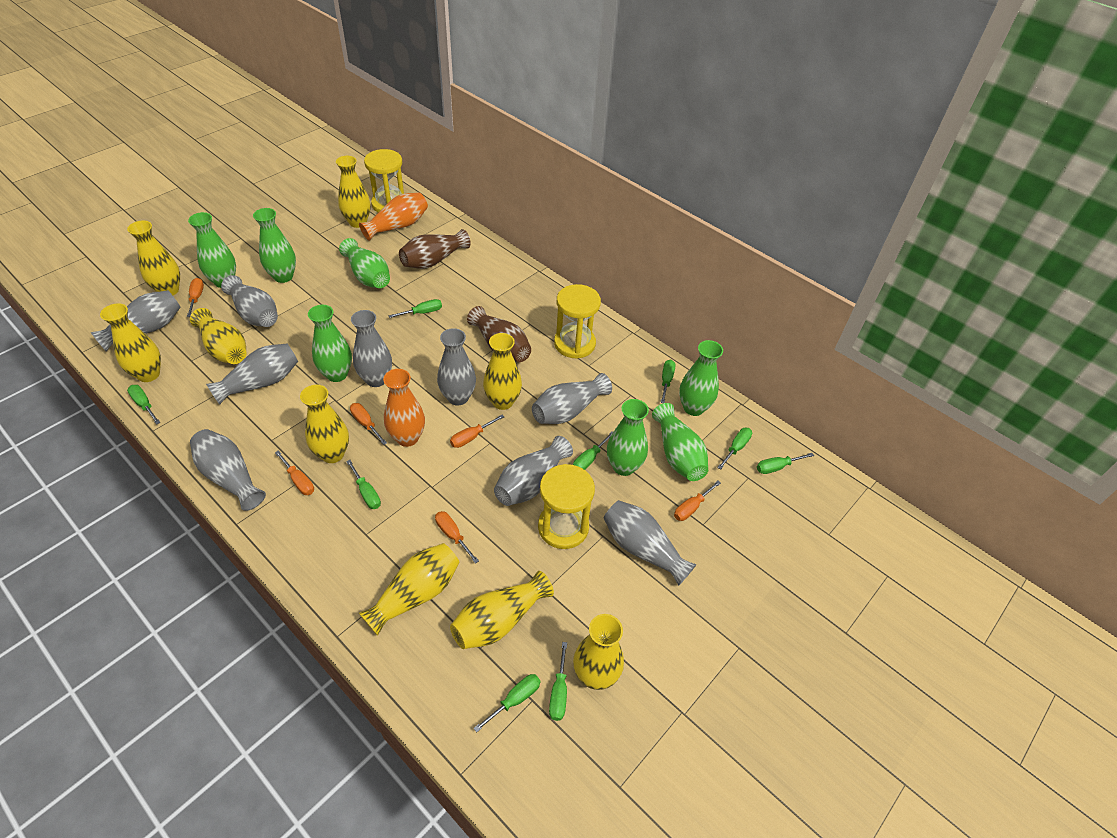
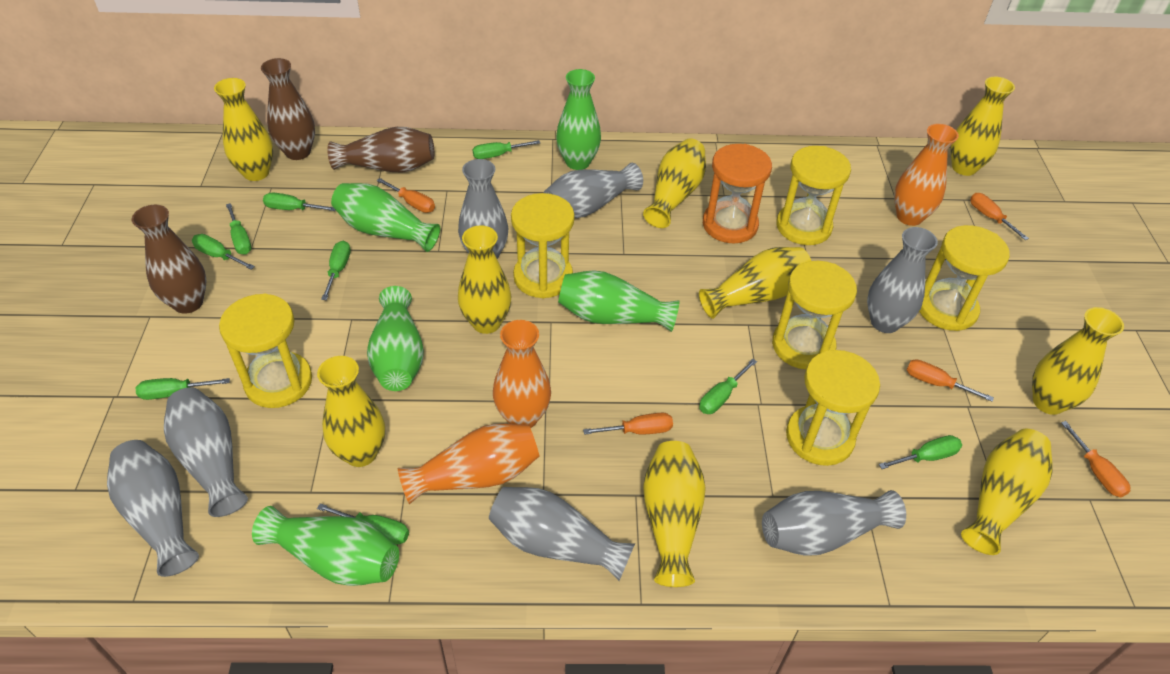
brown vase: [399,229,470,269] [467,306,531,362] = 2 -> [132,205,207,314] [261,58,315,160] [327,127,434,173] = 3
green vase: [188,212,236,288] [253,208,296,283] [308,305,352,382] [339,238,390,288] [607,399,649,476] [652,403,708,481] [679,340,723,416] = 7 -> [252,506,399,586] [331,183,440,252] [367,286,424,391] [556,69,601,170] [558,270,680,332] = 5
grey vase: [90,290,181,352] [190,429,266,511] [206,343,298,405] [221,275,278,327] [351,310,392,387] [437,328,476,406] [494,436,573,506] [532,373,612,424] [603,500,697,586] = 9 -> [107,440,199,577] [164,387,248,517] [458,159,508,259] [489,487,635,581] [543,163,643,218] [762,490,906,556] [867,227,938,333] = 7
orange hourglass: none = 0 -> [703,144,772,244] = 1
orange screwdriver: [187,278,204,317] [275,451,314,495] [350,403,387,445] [435,511,479,564] [450,415,504,448] [674,481,721,521] = 6 -> [376,178,435,213] [583,413,673,435] [907,359,994,402] [970,193,1029,240] [1061,421,1130,497] = 5
orange vase: [359,193,428,241] [383,369,425,447] = 2 -> [398,424,540,504] [493,320,551,428] [894,124,959,226] = 3
yellow hourglass: [364,149,404,213] [538,464,595,549] [554,284,601,359] = 3 -> [219,294,312,408] [511,193,575,298] [772,261,857,369] [776,146,851,245] [786,350,880,466] [919,225,1010,331] = 6

